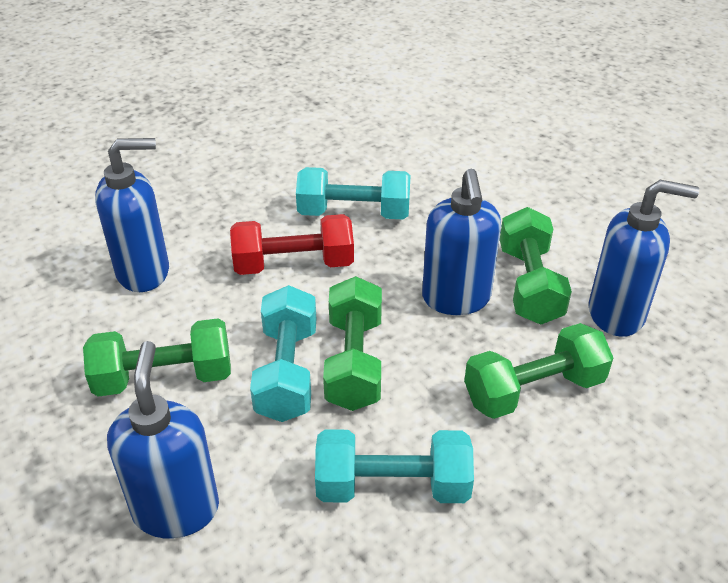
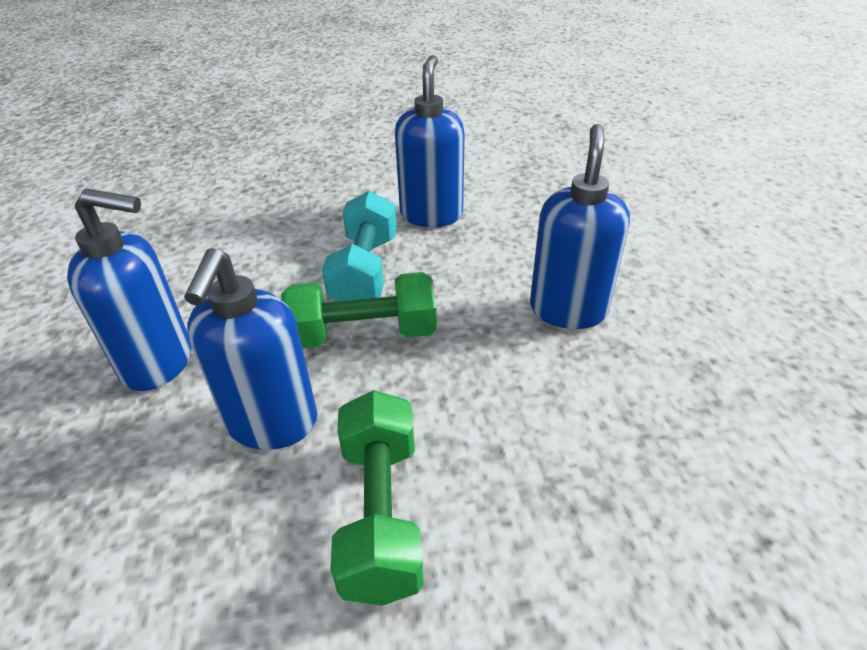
green dumbbell: [83,318,231,397] [323,276,382,411] [464,323,613,419] [500,207,572,325] = 4 -> [281,272,437,348] [330,390,424,606] = 2
red dumbbell: [230,214,354,275] = 1 -> none = 0
turquoise dumbbell: [250,285,316,422] [296,167,411,219] [315,429,474,503] = 3 -> [322,191,397,301] = 1

